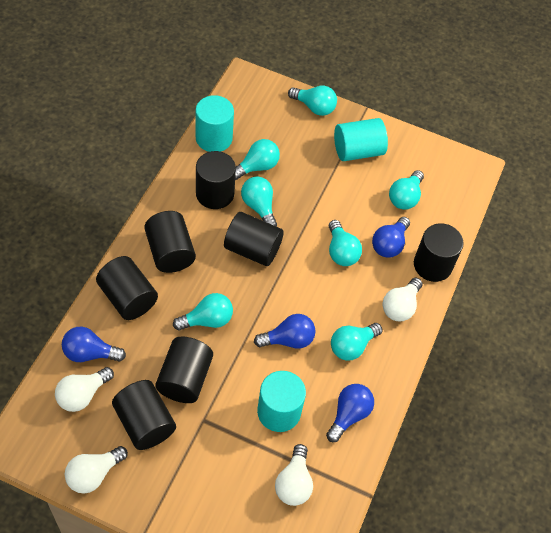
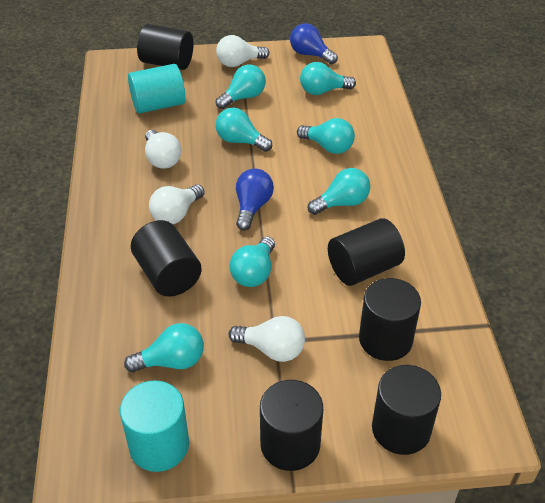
black cylinder: [96,256,158,320] [112,380,176,450] [144,211,196,273] [155,337,213,403] [196,151,236,209] [224,212,284,266] [414,223,464,282] = 7 -> [131,220,202,297] [137,24,193,70] [260,380,323,471] [328,218,405,286] [359,278,421,361] [372,365,441,455] = 6
blue light bulb: [62,326,126,362] [254,314,316,349] [326,384,374,442] [372,217,410,258] = 4 -> [236,169,274,231] [290,23,338,64] = 2
turquoise cylinder: [196,95,234,152] [257,371,306,432] [334,118,388,161] = 3 -> [120,380,189,472] [128,64,186,114] = 2

